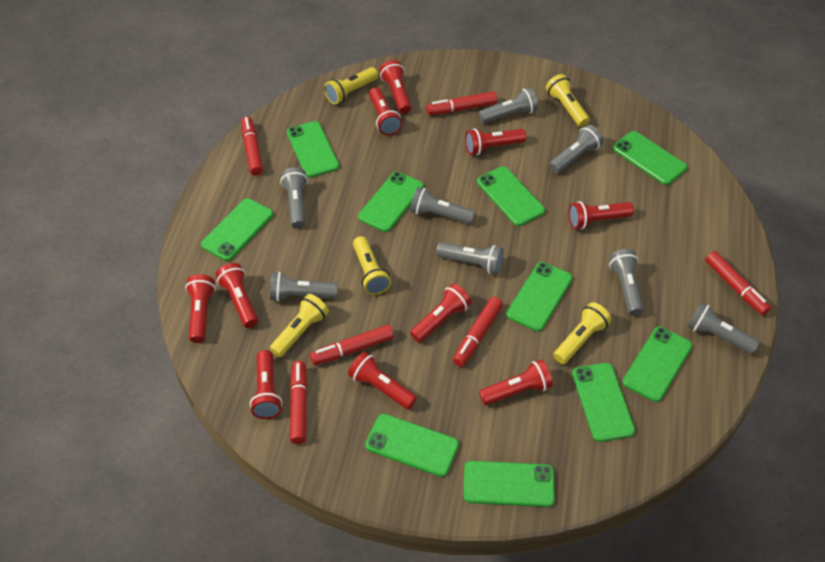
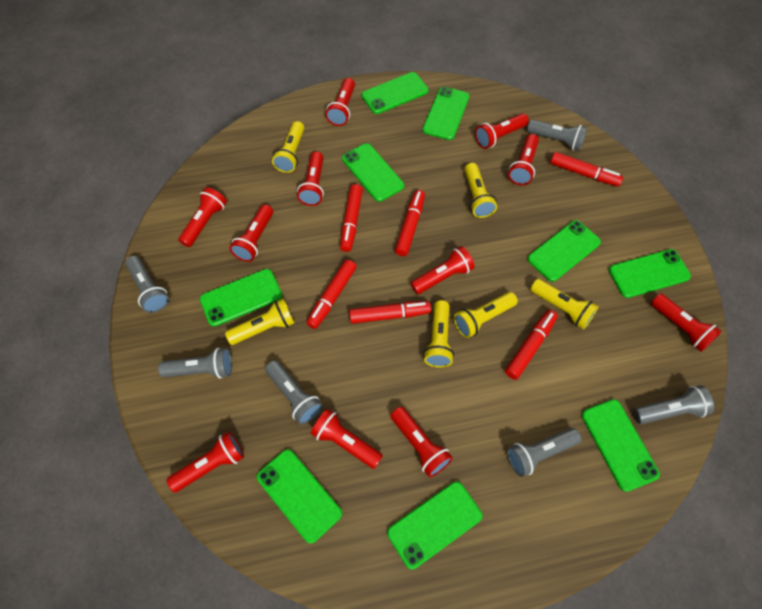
green phone: [201,198,273,261] [287,121,339,178] [358,172,424,232] [365,414,459,477] [464,461,555,507] [477,166,545,226] [506,262,573,331] [572,363,635,442] [613,131,687,185] [623,327,693,402] = 10 -> [200,269,282,327] [257,449,342,544] [342,143,404,202] [362,72,429,114] [387,481,483,569] [423,87,470,140] [528,220,601,282] [582,399,660,492] [609,249,691,298] = 9
grey flashlight: [270,272,338,302] [280,167,308,229] [410,187,475,224] [436,242,504,274] [478,88,538,123] [549,125,603,173] [609,249,644,316] [687,302,760,354] = 8 -> [125,256,169,313] [158,348,232,379] [265,360,323,425] [507,428,581,477] [527,120,587,151] [633,385,714,424] = 6
red flashlight: [185,274,216,343] [215,263,258,328] [250,350,282,419] [348,352,417,410] [369,87,402,136] [379,60,411,114] [410,284,472,343] [465,129,526,155] [479,359,553,405] [568,201,634,229] = 10 -> [167,431,244,492] [178,187,227,247] [230,204,273,262] [297,151,324,206] [310,409,383,469] [326,78,355,126] [390,407,453,478] [411,246,475,294] [475,113,529,149] [508,134,539,185] [651,294,722,352] = 11
yellow flashlight: [270,294,329,357] [324,67,378,105] [353,236,391,295] [546,74,590,127] [553,302,612,364] = 5 -> [225,299,295,345] [272,121,304,173] [423,300,454,368] [454,292,518,338] [465,163,497,218] [530,279,599,330] = 6

